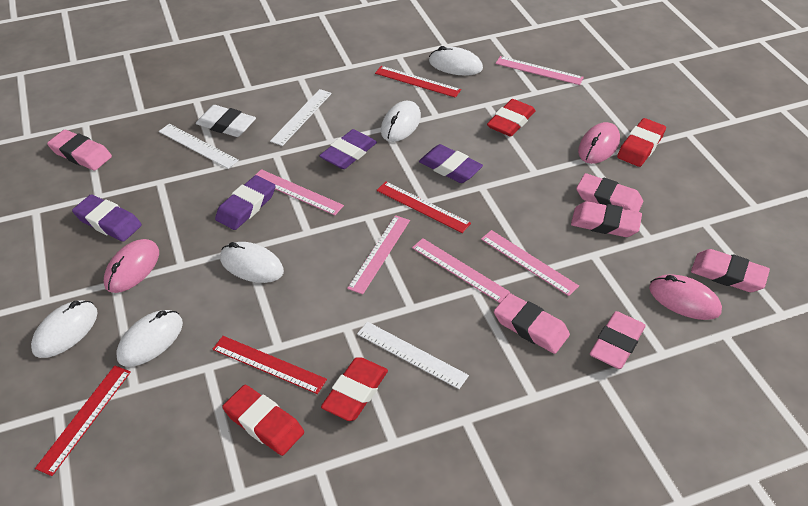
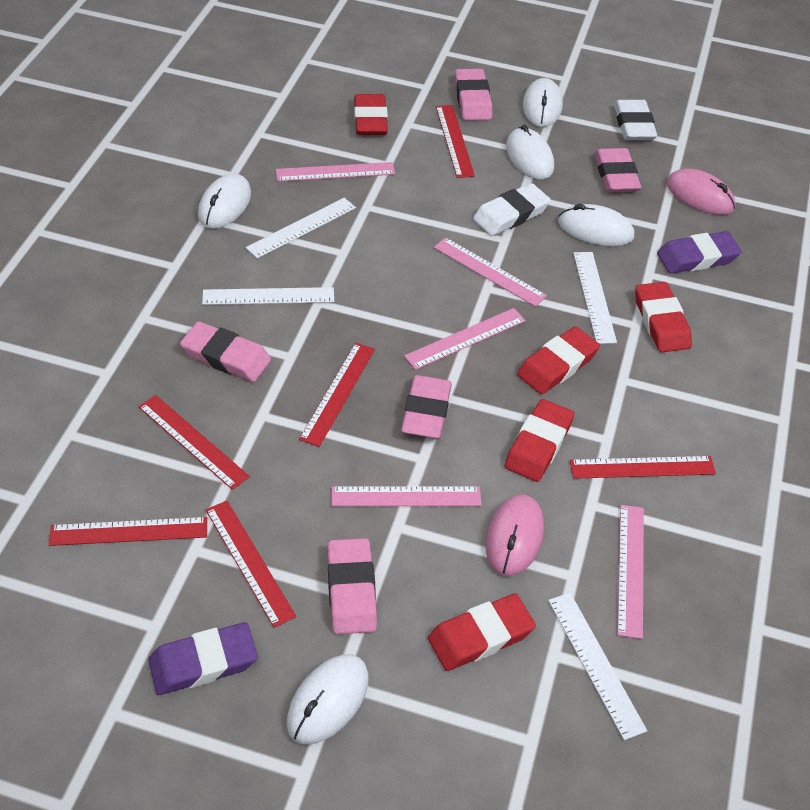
pink eraser: [47,130,112,171] [494,293,570,354] [571,201,642,237] [576,173,643,212] [590,311,646,369] [691,249,770,292] = 6 -> [180,321,271,382] [327,538,377,634] [401,375,452,439] [455,69,492,120] [594,148,641,192] = 5
pink mouse: [104,239,159,293] [578,122,620,164] [649,274,722,320] = 3 -> [486,494,544,576] [666,168,736,215] = 2
purple eraser: [72,194,142,242] [215,175,275,230] [319,129,377,169] [419,144,483,183] = 4 -> [148,622,258,695] [657,231,742,274] = 2
red eraser: [222,385,304,456] [321,357,388,421] [487,99,536,137] [617,118,666,167] = 4 -> [354,94,388,135] [428,593,536,671] [505,399,574,482] [517,326,600,394] [635,282,692,352] = 5
red ruler: [35,366,131,476] [212,336,327,394] [375,66,461,98] [376,181,471,233] = 4 -> [49,517,207,546] [138,395,250,490] [206,501,296,628] [299,343,375,447] [436,105,475,178] [570,456,716,479] = 6
white eraser: [196,105,256,137] = 1 -> [473,183,551,236] [614,100,657,140] = 2
white ruler: [159,124,239,169] [270,89,332,146] [357,322,469,389] = 3 -> [202,287,334,305] [246,198,356,259] [548,593,647,740] [573,252,617,344] = 4

